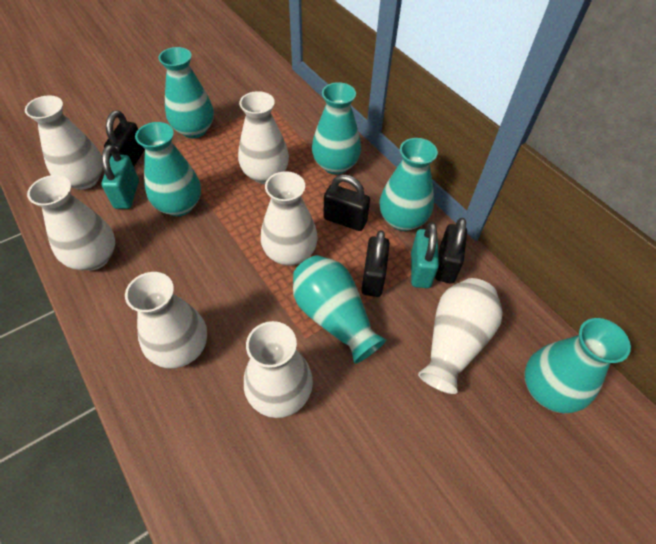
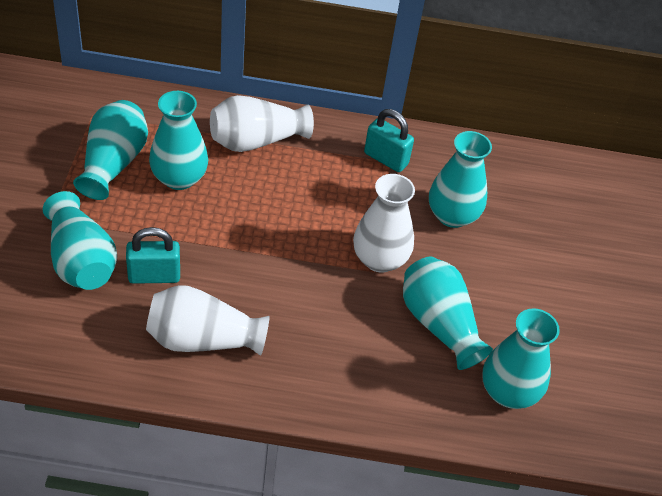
black padlock: [104,110,145,166] [323,174,370,231] [361,230,390,297] [435,218,467,284] = 4 -> none = 0
white vase: [25,95,103,190] [27,175,115,270] [125,272,207,369] [238,91,289,184] [244,321,313,418] [261,171,318,266] [418,278,503,394] = 7 -> [146,285,270,356] [210,95,314,152] [353,174,415,273] = 3

